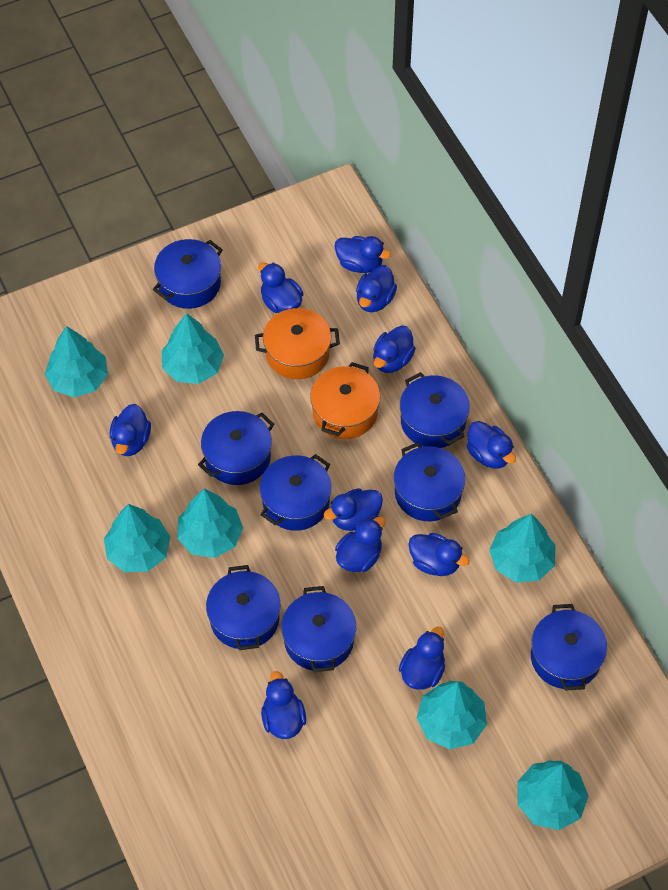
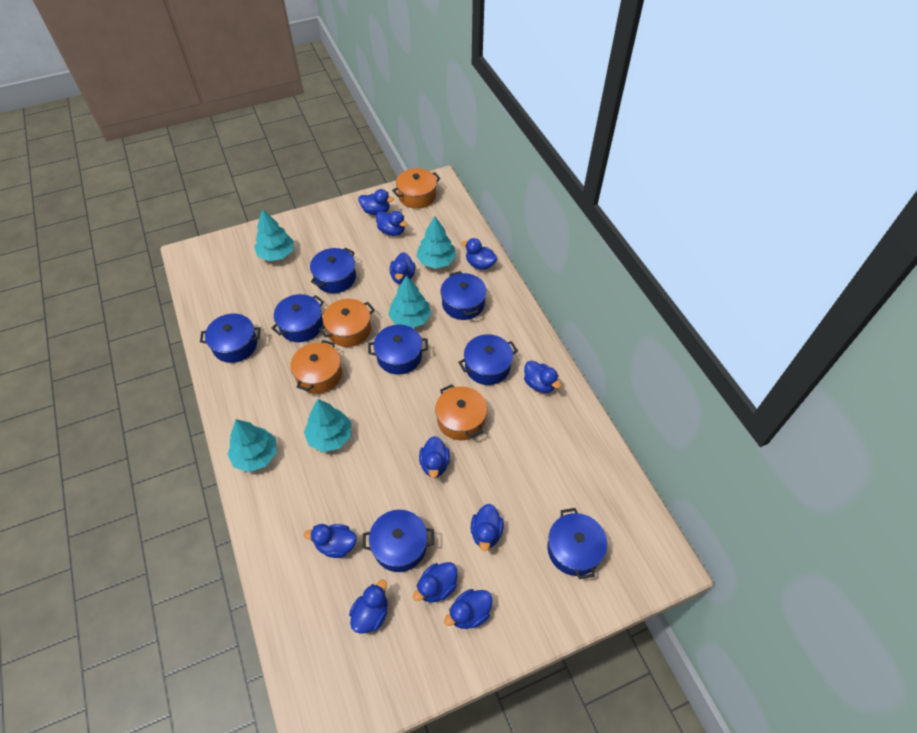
orange pot: [255,308,340,379] [310,362,380,439] = 2 -> [290,340,342,394] [319,299,375,347] [392,168,441,209] [435,384,487,440] = 4
turquoise tree: [45,326,108,397] [104,504,171,572] [162,313,224,384] [177,488,243,558] [417,681,487,749] [489,514,556,582] [517,760,589,830] = 7 -> [228,419,277,472] [254,209,294,261] [304,399,351,452] [389,276,431,328] [416,216,456,269] = 5

